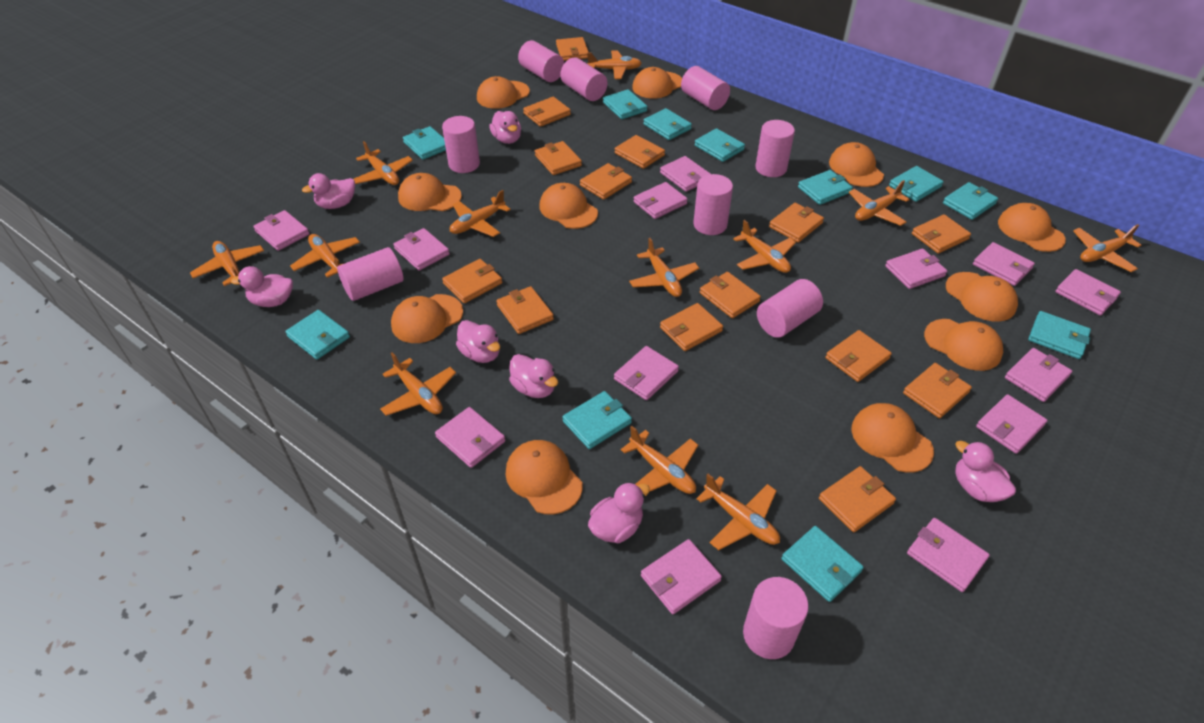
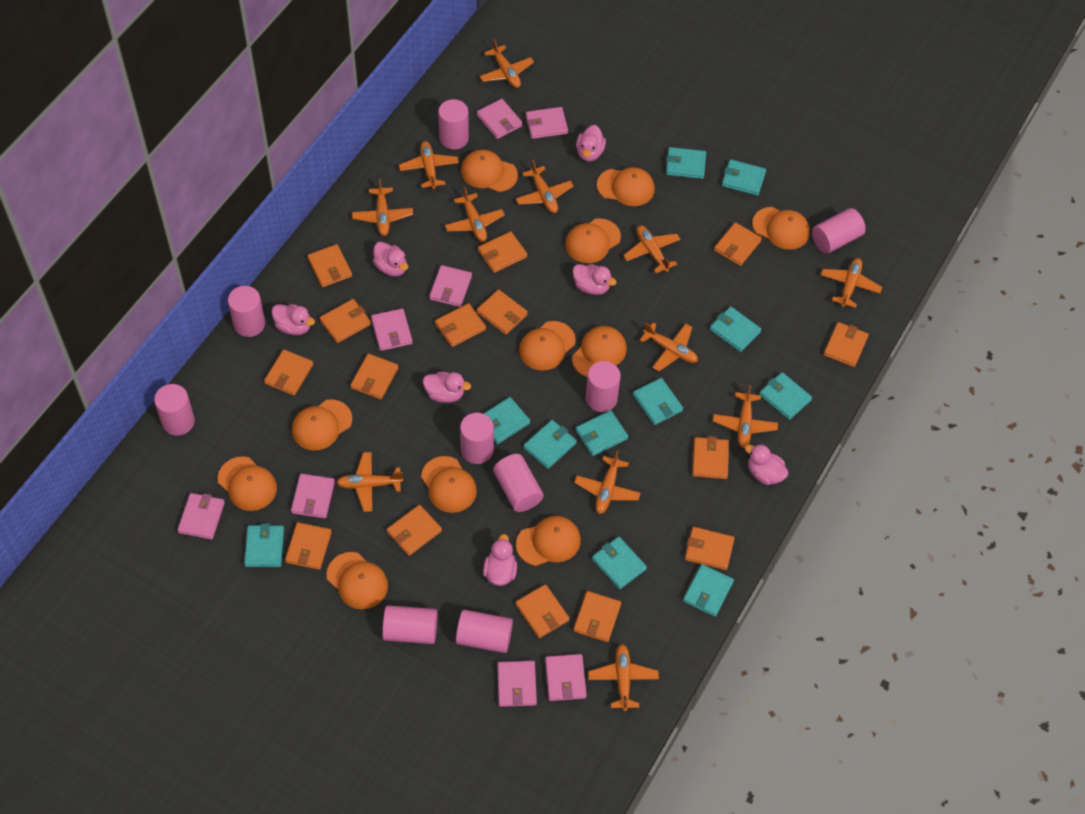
orange wallet: [442,259,502,303] [496,286,554,334] [523,97,571,127] [535,141,582,175] [556,37,589,61] [580,163,632,200] [615,135,665,169] [660,303,723,351] [700,272,761,318] [769,203,824,243] [819,466,896,532] [825,330,892,382] [903,363,972,418] [912,214,971,254] = 14 -> [264,349,313,396] [285,522,332,570] [307,244,352,287] [320,299,371,343] [350,354,398,400] [387,505,442,556] [435,303,486,347] [477,289,528,335] [478,232,527,273] [515,584,569,638] [574,591,621,642] [685,527,735,570] [692,436,729,479] [714,222,762,266] [824,322,869,367] = 15
pink wallet: [253,210,309,251] [393,228,450,270] [435,407,506,468] [614,346,679,400] [634,182,688,219] [641,539,722,614] [660,156,711,192] [885,249,947,289] [907,518,990,592] [973,242,1035,286] [976,394,1048,454] [1005,348,1072,402] [1055,269,1121,316] = 13 -> [177,493,225,540] [291,474,335,519] [371,308,413,351] [429,265,472,307] [477,99,523,139] [497,661,537,707] [526,107,568,139] [545,654,587,701] = 8

